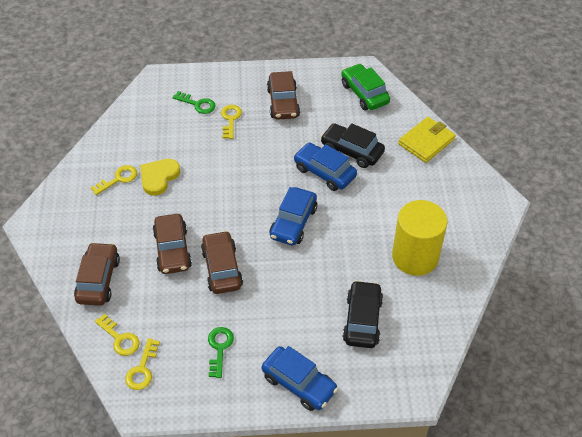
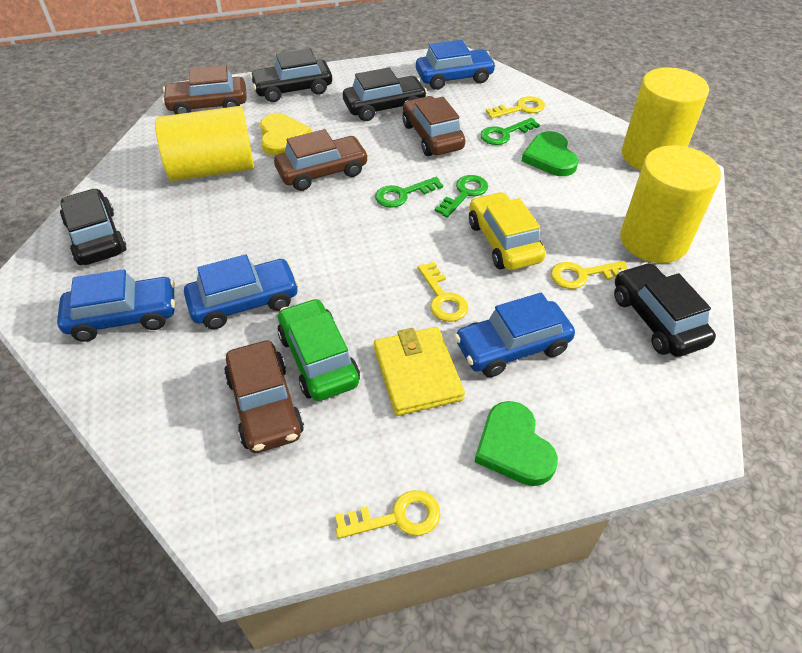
black car: [320,123,385,168] [343,280,383,348] = 2 -> [60,188,126,265] [250,49,332,102] [343,67,427,121] [614,262,716,357] = 4
blue car: [262,346,338,411] [270,187,317,245] [293,143,357,191] = 3 -> [57,269,175,342] [184,254,299,329] [416,40,496,90] [454,293,575,377] = 4
green heart: none = 0 -> [475,401,558,486] [522,131,579,176] = 2
green key: [172,91,216,114] [208,327,234,378] = 2 -> [375,177,443,208] [435,175,488,218] [480,118,540,145] = 3
yellow car: none = 0 -> [469,192,546,270] = 1
yellow cylinder: [392,200,448,276] = 1 -> [155,106,254,181] [620,145,721,263] [622,67,709,170] = 3

